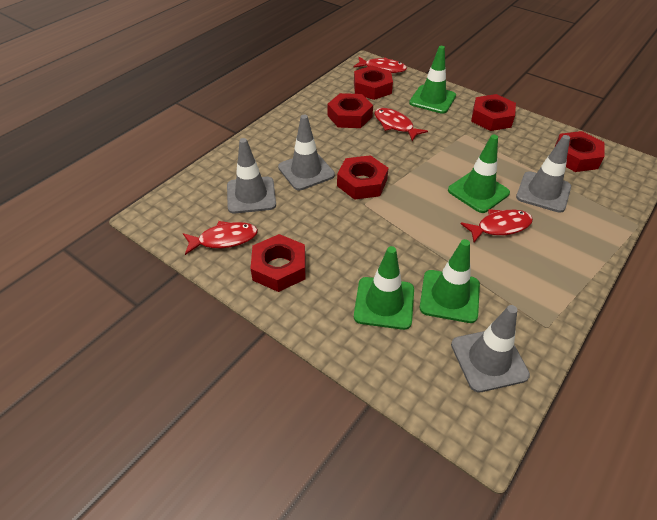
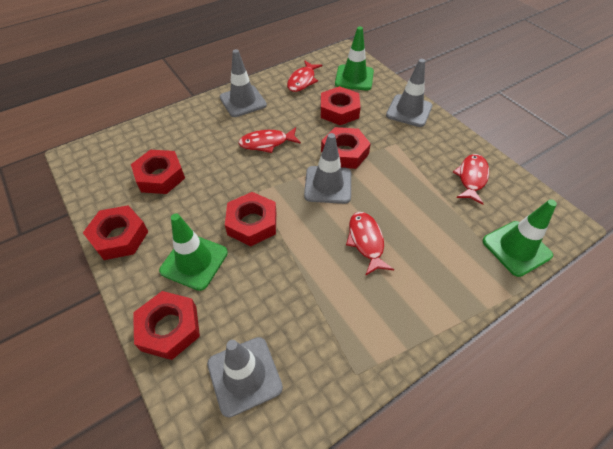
green traffic cone: [354,246,414,330] [409,46,456,114] [420,239,480,323] [448,135,510,213] = 4 -> [159,214,228,291] [335,27,374,91] [482,199,557,277] = 3

